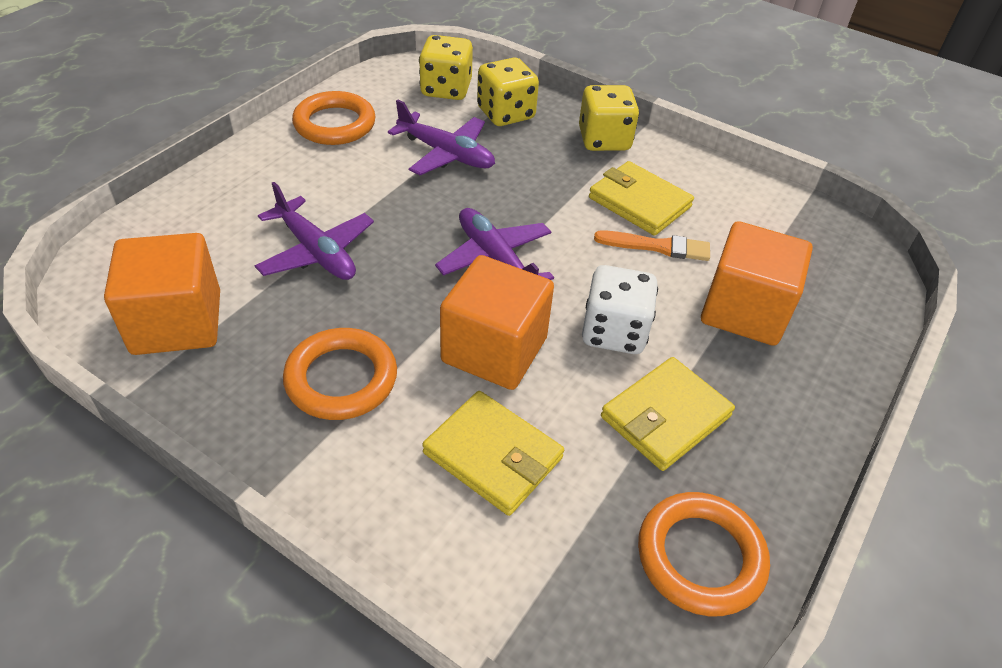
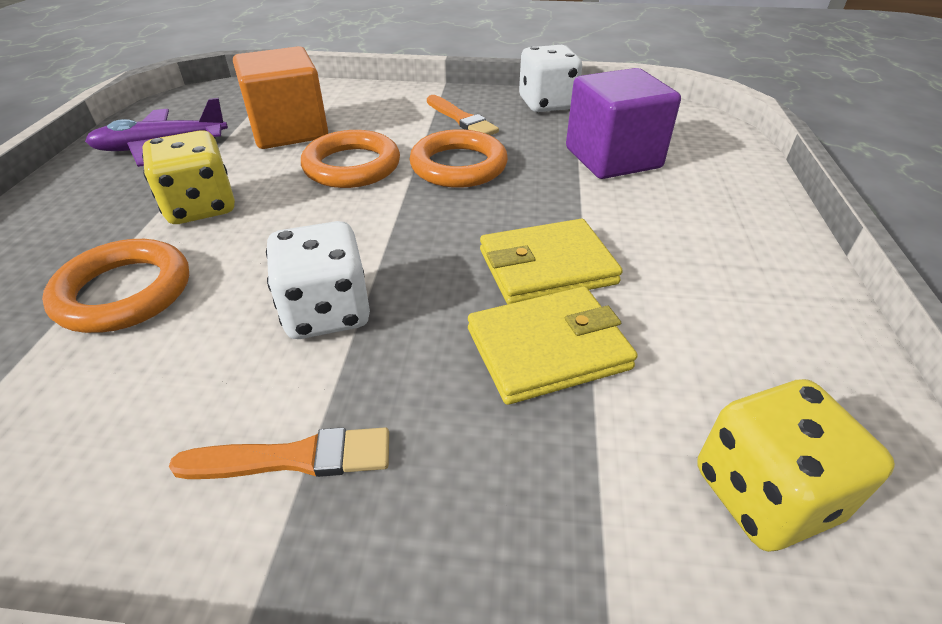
orange brush: [594,230,710,261] = 1 -> [169,427,389,479] [427,95,499,135] = 2
orange cube: [104,233,220,355] [440,255,554,390] [701,221,813,346] = 3 -> [233,46,328,149] = 1
purple cube: none = 0 -> [566,68,681,179] = 1
purple plane: [254,182,374,280] [388,99,495,175] [435,208,554,280] = 3 -> [85,98,228,167] = 1
white dice: [582,265,658,354] = 1 -> [266,221,370,339] [519,45,582,112] = 2
yellow dice: [419,35,473,100] [477,57,539,126] [579,85,639,151] = 3 -> [142,130,235,224] [697,379,895,552] = 2
yellow wallet: [422,391,564,516] [589,161,694,236] [601,357,735,471] = 3 -> [468,286,638,405] [480,219,623,304] = 2

